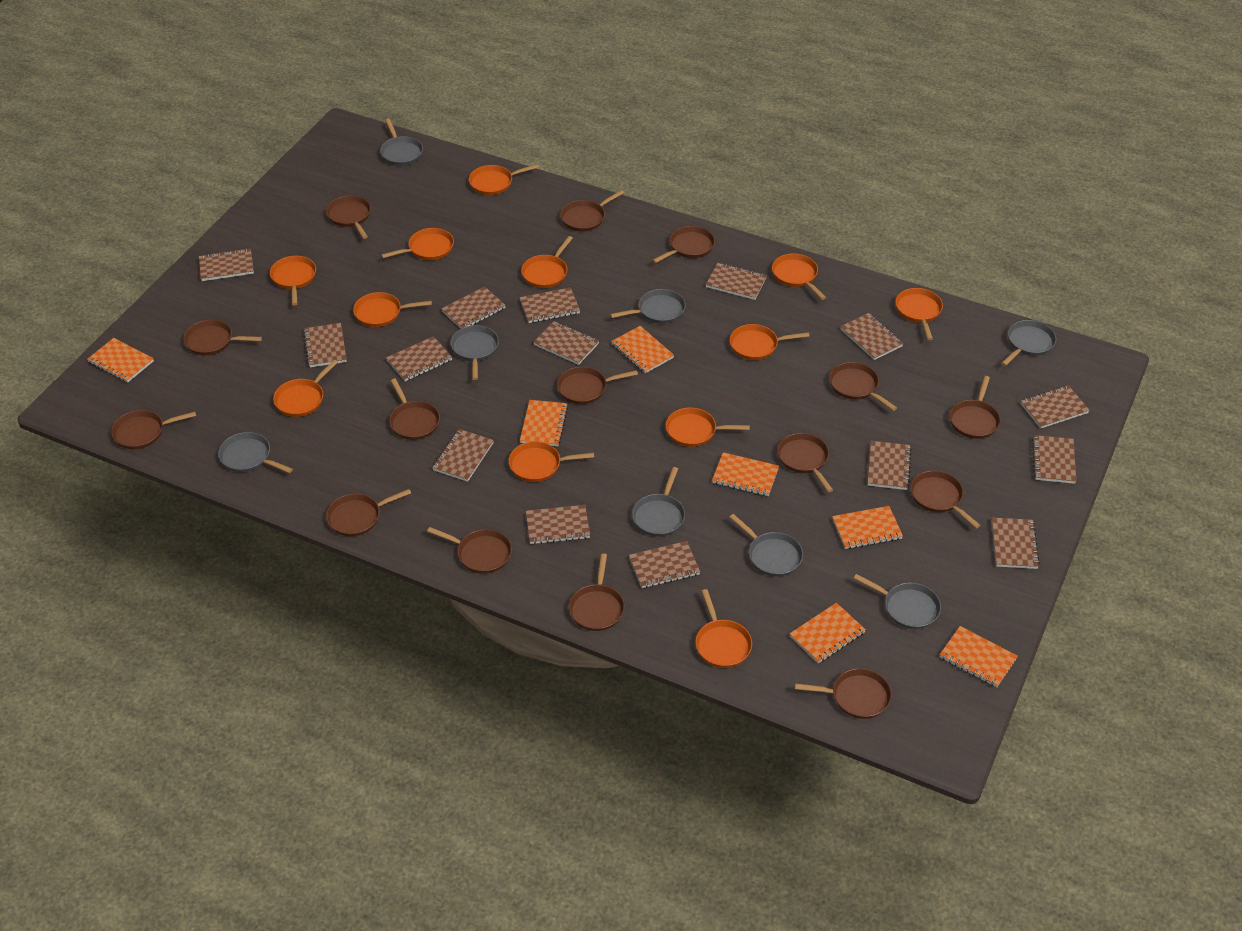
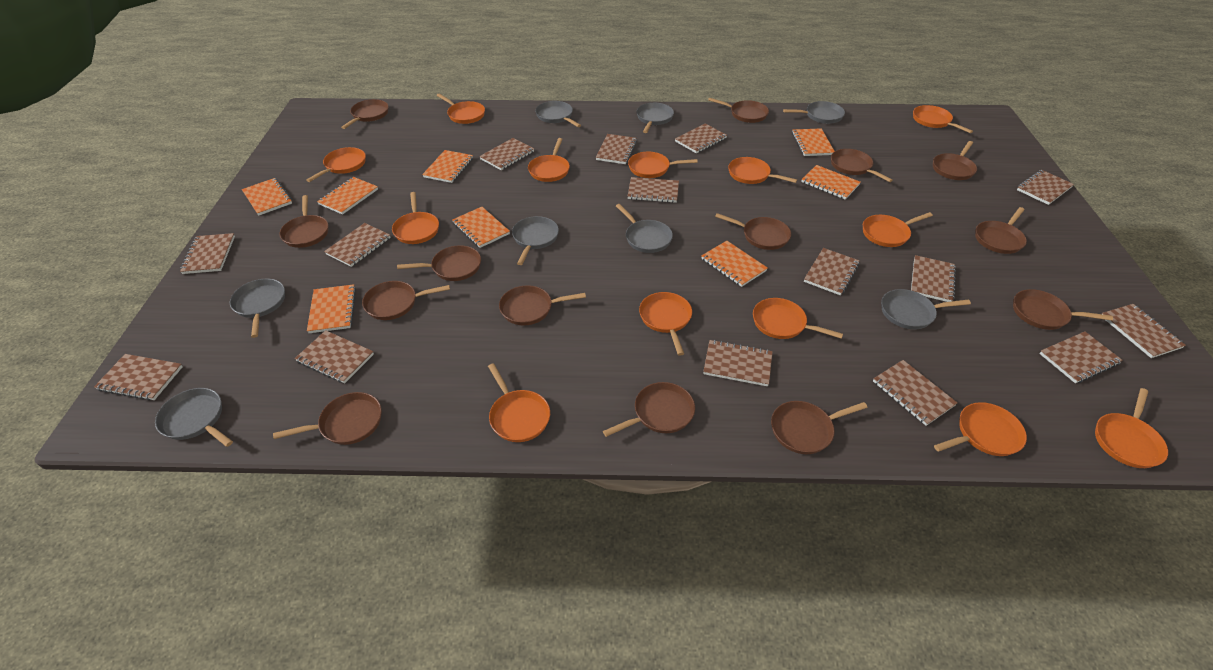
brown pan: [111,410,196,449] [183,320,262,355] [326,195,371,239] [326,489,411,536] [389,379,440,440] [427,527,512,574] [557,367,638,404] [560,190,624,232] [569,553,625,631] [652,226,715,263] [778,433,833,492] [795,668,892,719] [829,362,897,411] [911,470,981,528] [950,376,1001,439] = 15 -> [273,392,382,445] [279,195,329,248] [341,99,389,129] [362,281,450,320] [397,245,481,281] [499,285,586,325] [603,382,695,437] [708,98,769,123] [715,213,791,250] [771,401,868,454] [831,149,893,182] [933,141,977,180] [975,207,1027,254] [1013,289,1113,330] = 14
orange notebook: [87,338,154,383] [520,400,568,447] [611,326,674,373] [712,452,779,496] [789,603,866,664] [832,506,903,549] [940,626,1018,687] = 7 -> [242,178,292,216] [307,284,356,333] [317,177,378,215] [422,150,473,183] [452,207,510,248] [701,241,768,287] [792,128,835,156] [801,165,861,200] = 8
orange pan: [270,256,316,305] [273,360,338,417] [353,292,432,327] [381,228,454,260] [469,164,539,195] [509,441,594,482] [521,236,573,288] [666,407,750,447] [695,589,752,668] [730,324,810,360] [772,253,826,300] [895,288,943,340] = 12 -> [306,147,366,182] [392,192,439,244] [436,93,485,124] [488,363,550,442] [528,138,570,182] [628,152,698,178] [639,292,692,356] [728,157,797,184] [753,298,843,339] [863,212,933,247] [913,105,973,133] [934,402,1027,456] [1095,388,1168,468] = 13

